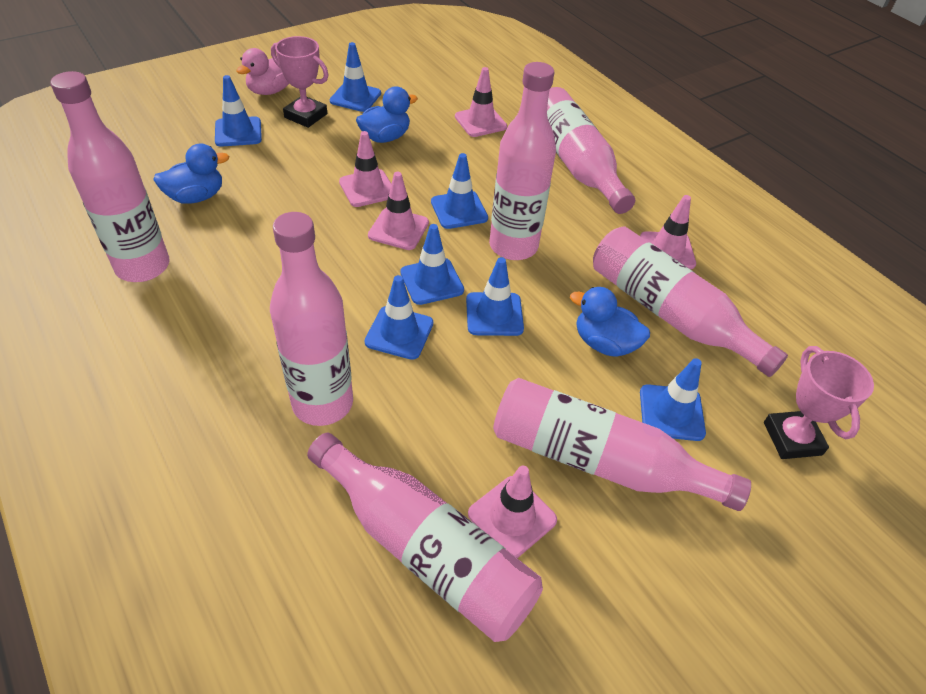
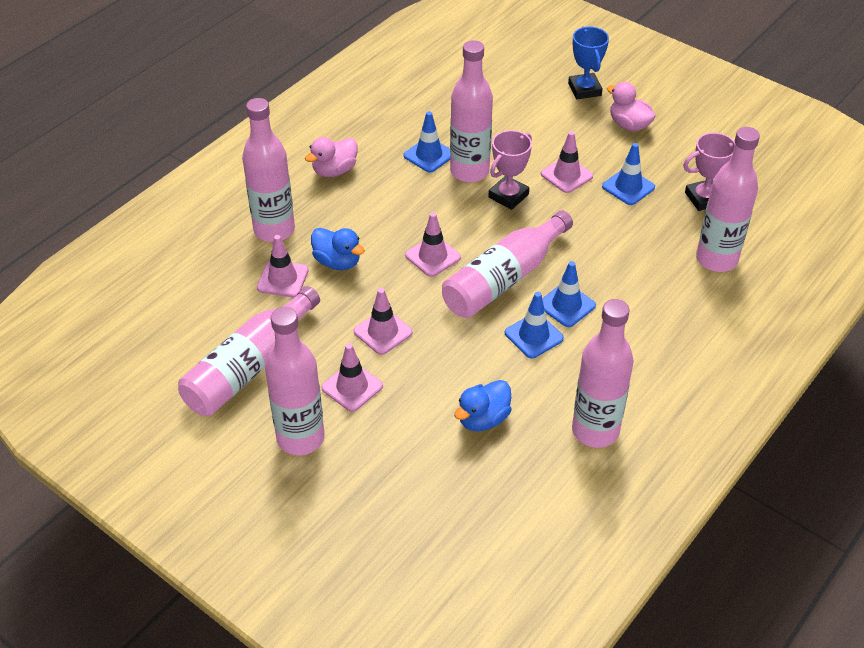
blue duck: [153,143,229,204] [356,86,418,143] [570,287,650,357] = 3 -> [311,228,365,270] [454,380,512,431] = 2
blue traffic cone: [215,75,262,147] [330,42,381,112] [365,275,433,360] [400,224,464,305] [431,153,488,229] [466,257,524,336] [640,358,706,441] = 7 -> [403,111,450,173] [505,292,564,358] [542,261,596,327] [602,143,655,205] = 4
blue trophy: none = 0 -> [568,26,609,99] = 1
pink duck: [236,48,289,95] = 1 -> [305,137,357,177] [607,82,656,131] = 2

